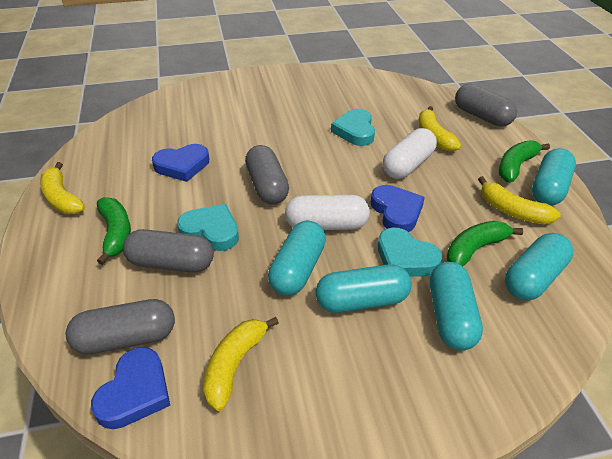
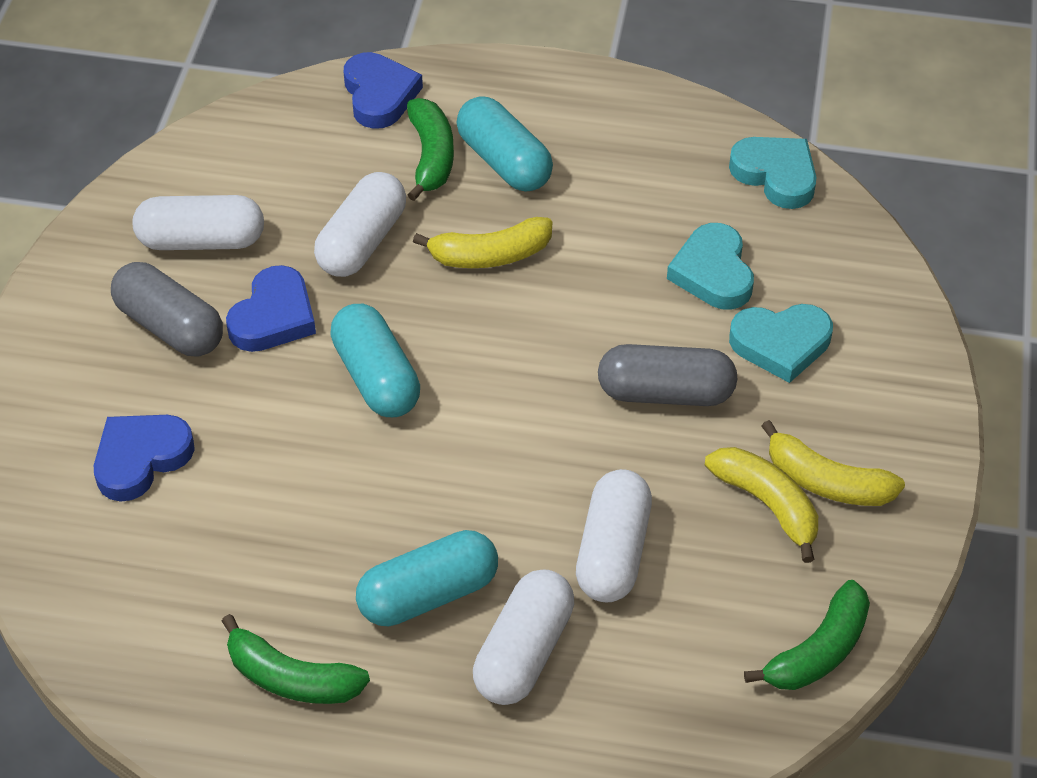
grey capsule: [66,299,175,354] [123,229,214,273] [245,145,289,205] [455,84,517,127] = 4 -> [111,262,223,357] [598,344,737,406] = 2
turquoise capsule: [268,220,326,296] [316,264,412,313] [430,262,483,350] [505,233,573,300] [532,148,576,206] = 5 -> [330,304,420,417] [356,530,498,626] [457,96,553,192] = 3
white capsule: [285,195,370,230] [383,128,437,179] = 2 -> [133,195,264,250] [314,172,406,277] [473,569,574,705] [576,469,652,602] = 4
yellow banana: [40,162,85,214] [203,317,279,411] [418,106,461,152] [478,176,561,225] = 4 -> [413,217,552,268] [705,447,818,563] [761,420,905,506] = 3

